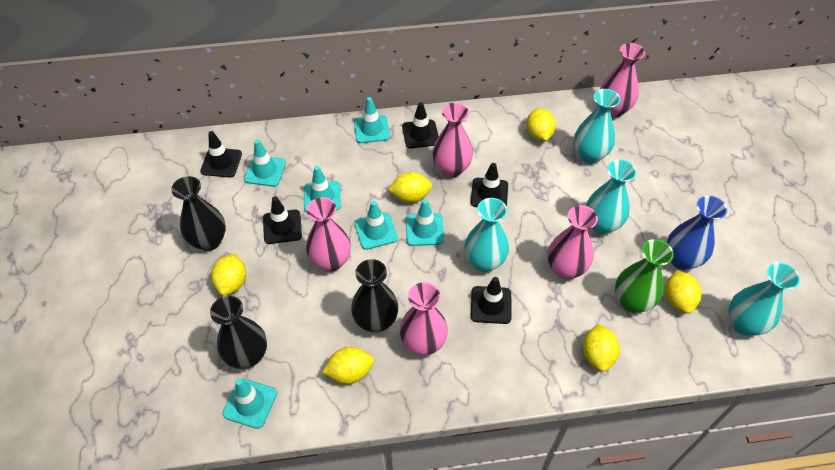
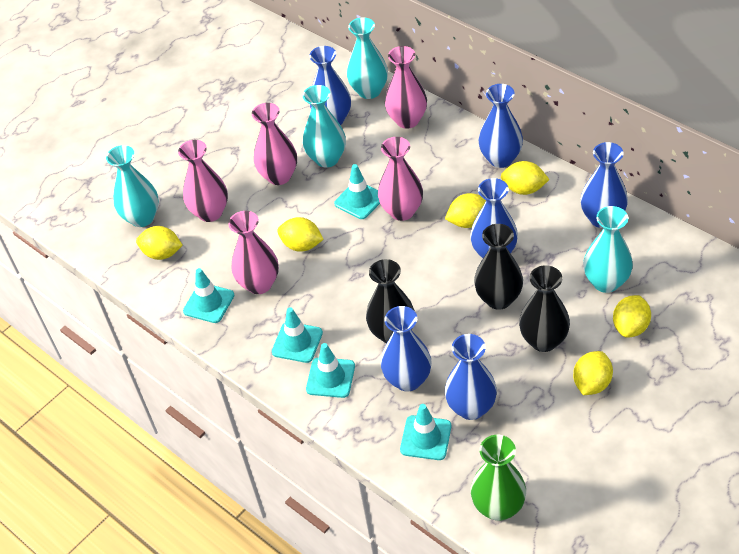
black traffic cone: [200,131,242,178] [263,196,302,244] [402,102,439,149] [470,163,508,207] [471,277,512,324] = 5 -> none = 0
blue vase: [667,196,727,270] = 1 -> [309,46,351,125] [381,306,431,392] [445,334,497,420] [470,178,518,258] [479,84,523,168] [581,142,628,228] = 6
turquoise traffic cone: [222,378,277,429] [244,140,286,187] [304,166,341,212] [354,97,390,143] [354,201,398,250] [406,199,444,246] = 6 -> [183,268,234,323] [272,308,323,363] [306,343,355,398] [334,164,380,219] [400,404,451,460] = 5

